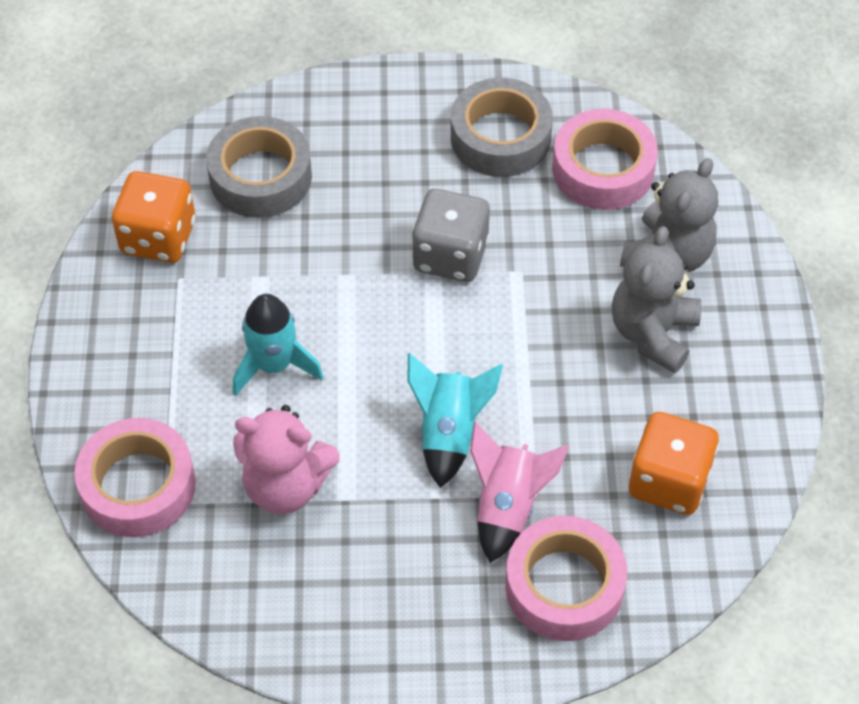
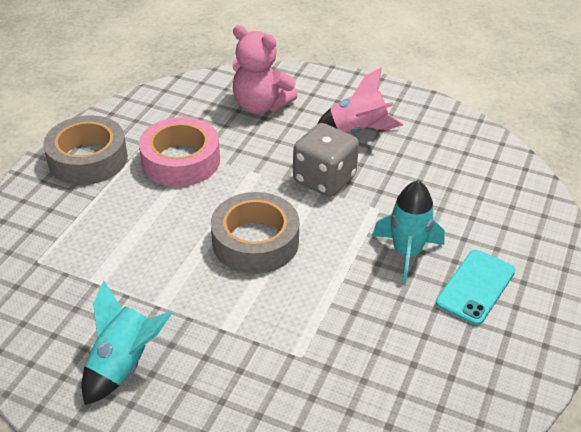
grey teddy bear: [612,226,702,373] [620,158,718,272] = 2 -> none = 0
orange dice: [112,171,195,263] [629,412,719,515] = 2 -> none = 0
pink tape: [74,418,196,537] [505,516,627,641] [552,109,658,210] = 3 -> [139,117,220,187] = 1
turquoise phone: none = 0 -> [436,250,515,325] = 1

